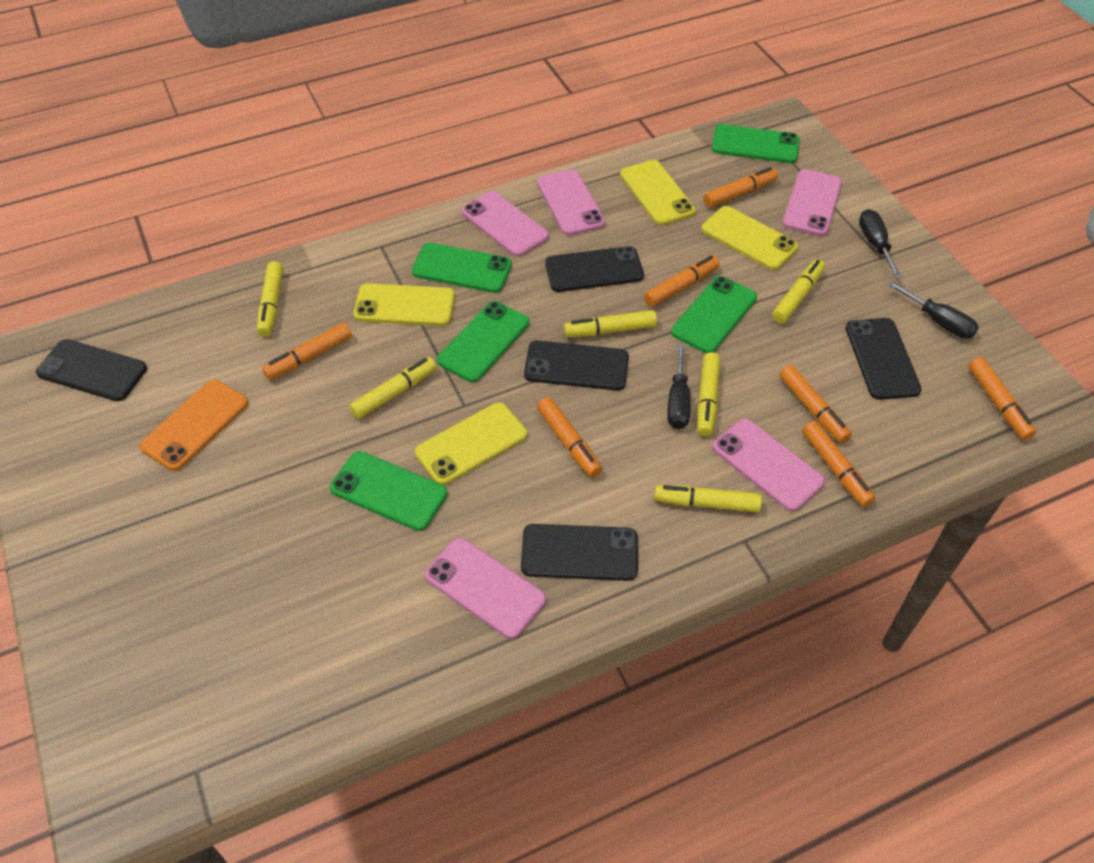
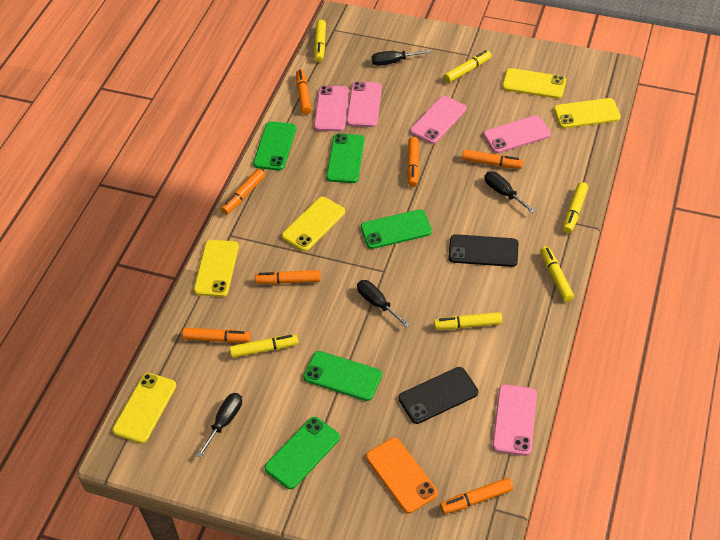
black phone: [36,339,147,401] [521,524,638,581] [524,340,629,390] [545,246,644,292] [845,318,922,400] = 5 -> [399,367,478,424] [449,234,518,267] = 2
black screwdriver: [667,344,691,429] [859,209,902,279] [887,281,979,339] = 3 -> [196,393,242,458] [357,280,410,327] [371,50,431,66] [484,171,535,213] = 4
yellow phone: [353,283,455,326] [415,402,527,485] [620,160,696,226] [701,206,798,270] = 4 -> [112,373,176,443] [194,240,239,297] [282,197,345,251] [502,68,566,99] [554,98,621,128] = 5

